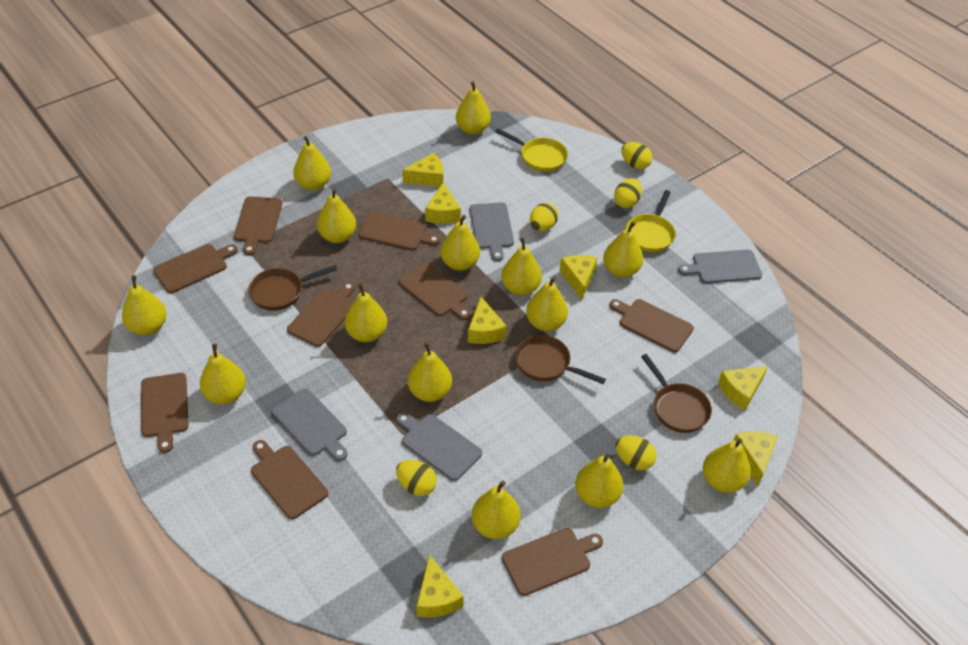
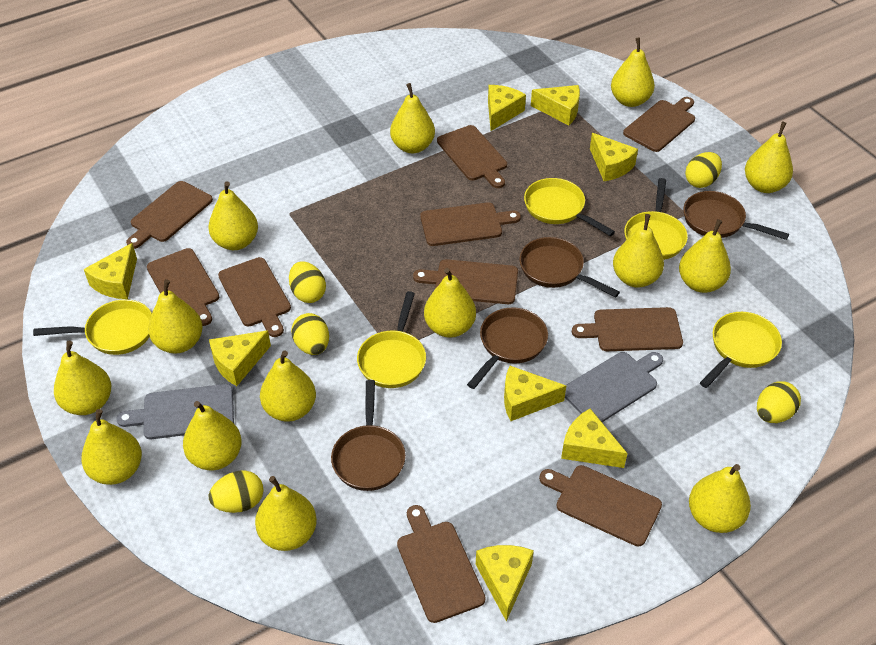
brown cutting board: [141,373,189,453] [153,244,238,293] [234,196,282,255] [251,440,328,519] [287,282,355,347] [359,211,440,250] [398,262,471,320] [502,528,603,596] [609,299,694,352] = 9 -> [126,181,213,249] [147,248,219,326] [218,257,291,337] [397,505,486,623] [413,259,518,304] [420,202,521,246] [437,125,507,188] [539,465,662,546] [572,307,683,351] [623,97,695,152] = 10
brown pan: [248,265,337,311] [515,335,606,384] [641,354,712,433] = 3 -> [331,380,406,491] [467,308,548,389] [520,237,620,298] [683,191,789,240] = 4
grey cutting board: [272,389,347,461] [396,412,482,481] [470,202,514,261] [678,250,762,284] = 4 -> [116,384,234,439] [565,352,663,422] = 2
yellow cheese: [402,153,443,187] [416,555,464,618] [425,183,461,224] [468,297,507,344] [559,255,597,299] [718,366,768,410] [733,431,778,486] = 7 -> [84,243,137,299] [209,330,271,386] [476,545,534,622] [488,85,526,131] [504,366,566,421] [531,85,580,125] [561,409,628,468] [590,133,638,181] = 8
yellow pan: [495,128,568,172] [626,190,676,252] = 2 -> [33,299,152,355] [357,291,426,388] [524,178,615,236] [624,178,688,260] [700,312,782,388] = 5

